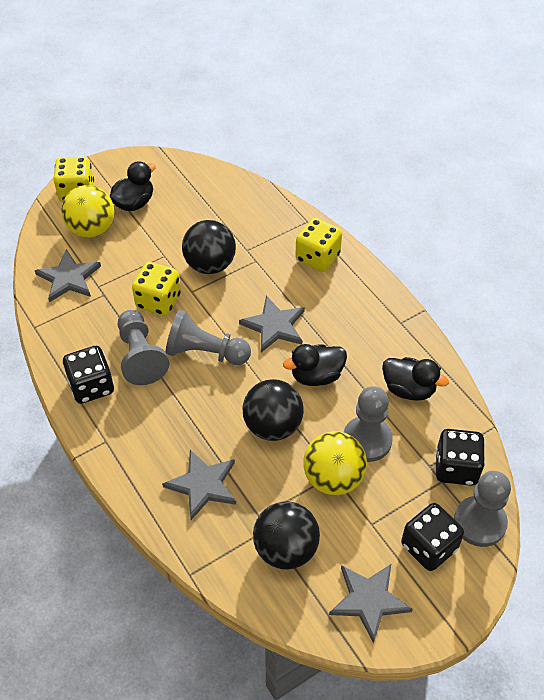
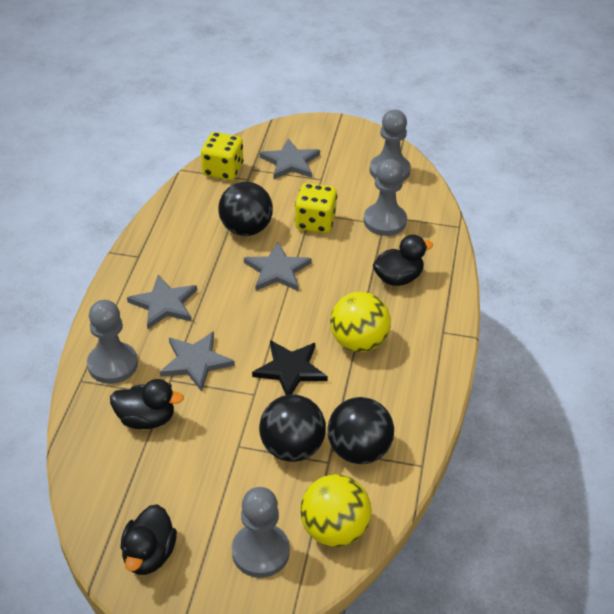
black dice: [63,346,114,404] [401,503,464,571] [436,429,485,486] = 3 -> none = 0
black star: none = 0 -> [252,340,328,395] = 1
yellow dice: [53,157,94,202] [132,262,181,316] [295,218,342,272] = 3 -> [201,132,243,180] [295,183,337,233] = 2

